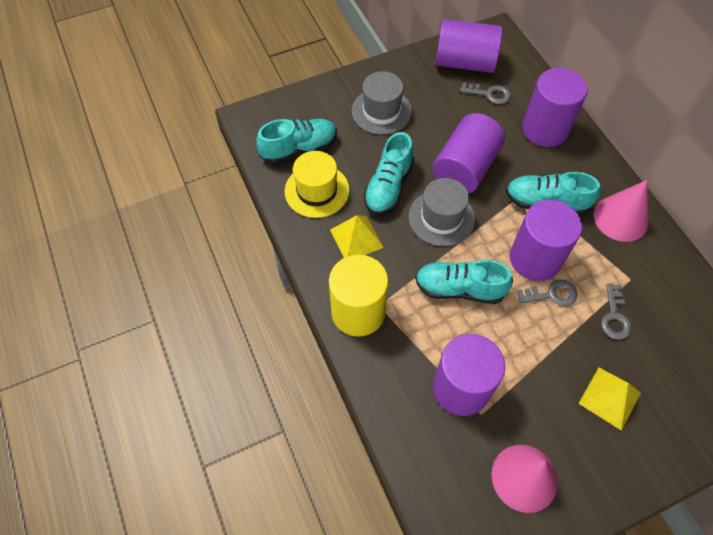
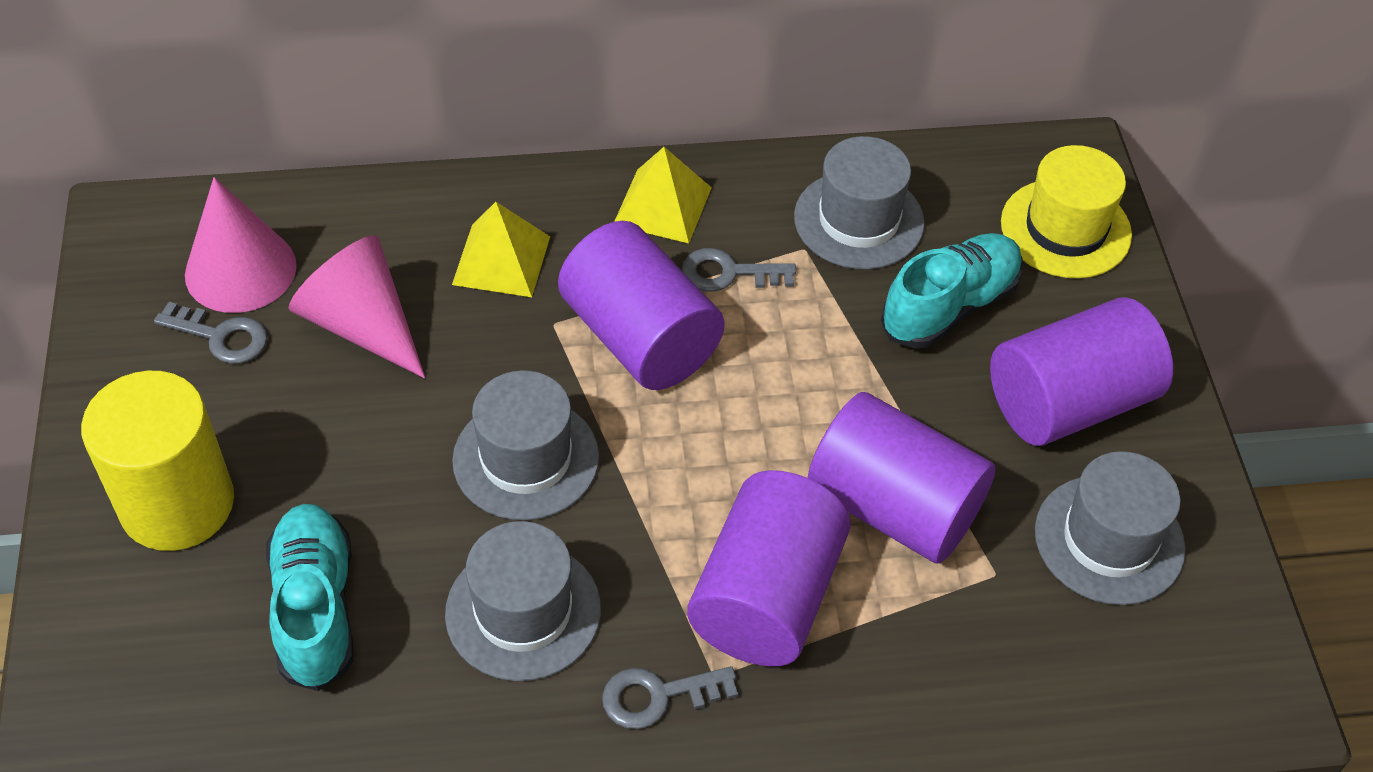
grey hat: [352,71,412,135] [409,178,475,246] = 2 -> [445,521,601,681] [452,370,599,520] [794,136,925,269] [1035,451,1186,605] = 4
purple cylinder: [433,113,505,193] [433,334,505,416] [436,19,503,73] [510,200,582,281] [523,68,588,147] = 5 -> [558,221,725,390] [687,470,851,666] [808,392,995,563] [990,297,1173,446] = 4
turquoise shoe: [256,119,337,164] [364,132,414,215] [415,260,513,304] [506,172,600,215] = 4 -> [266,504,353,691] [881,233,1022,349] = 2

